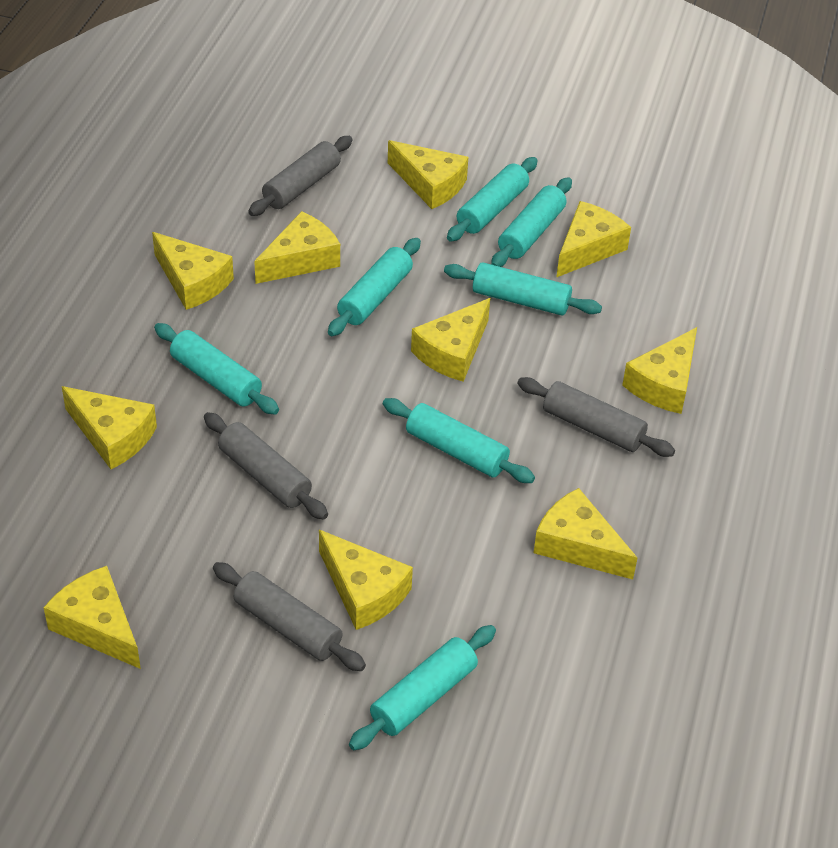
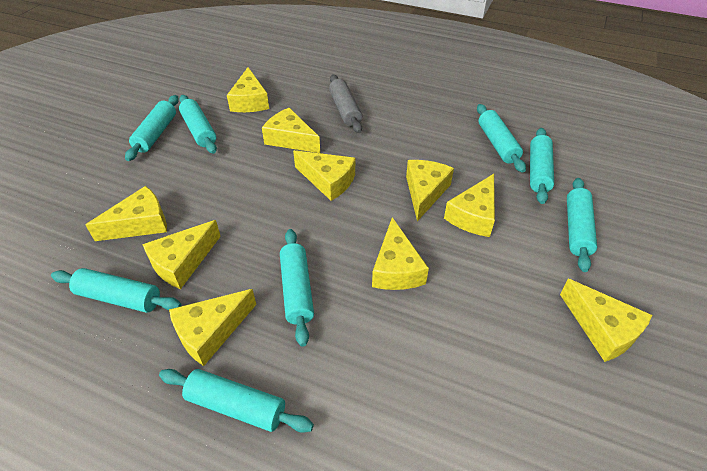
grey rolling pin: [204,412,328,520] [213,562,366,671] [248,136,352,216] [517,377,675,457] = 4 -> [329,75,362,133] = 1
turquoise rolling pin: [154,323,279,415] [328,238,421,336] [349,625,496,750] [383,398,535,483] [444,262,602,316] [447,157,538,242] [491,177,572,267] = 7 -> [51,268,182,313] [125,95,179,161] [159,369,314,433] [179,95,217,154] [280,229,314,347] [477,104,526,173] [530,128,554,204] [567,178,597,272] = 8

